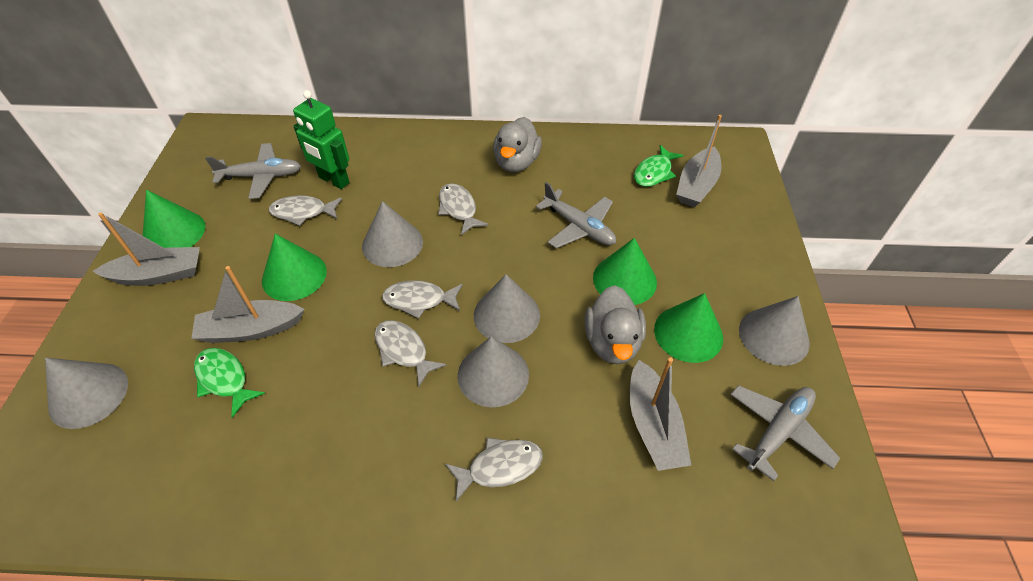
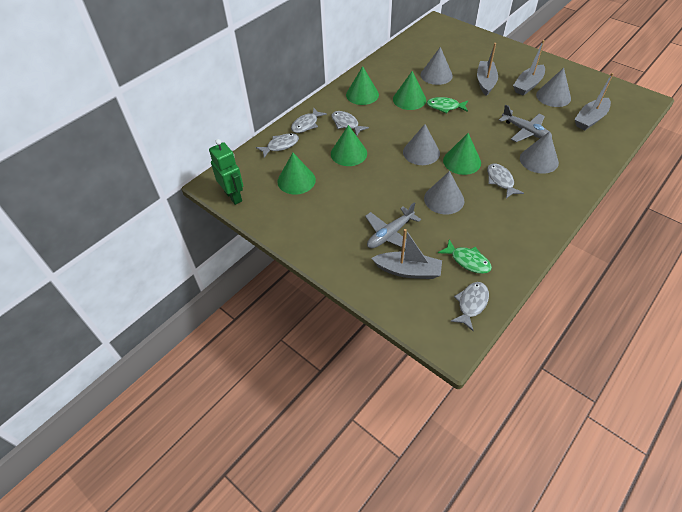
green cone: [143,190,206,248] [262,234,327,301] [593,238,657,305] [654,293,723,363] = 4 -> [277,153,316,195] [331,125,367,166] [346,66,379,105] [393,71,426,110] [443,133,481,175] = 5
grey duck: [493,117,542,172] [585,285,646,364] = 2 -> none = 0
grey plane: [205,143,301,199] [536,182,616,248] [730,385,840,481] = 3 -> [365,202,421,248] [499,104,552,142] = 2

